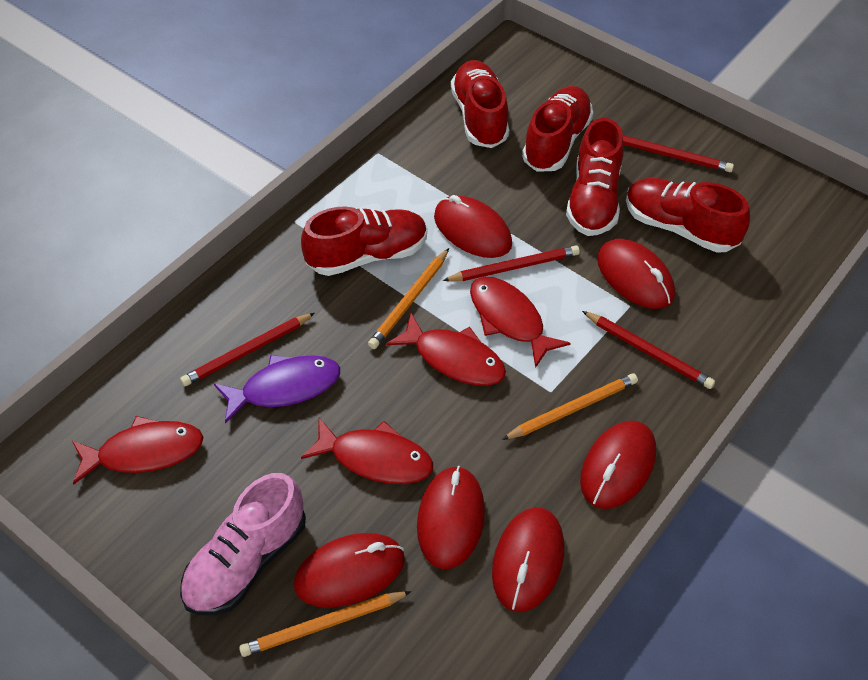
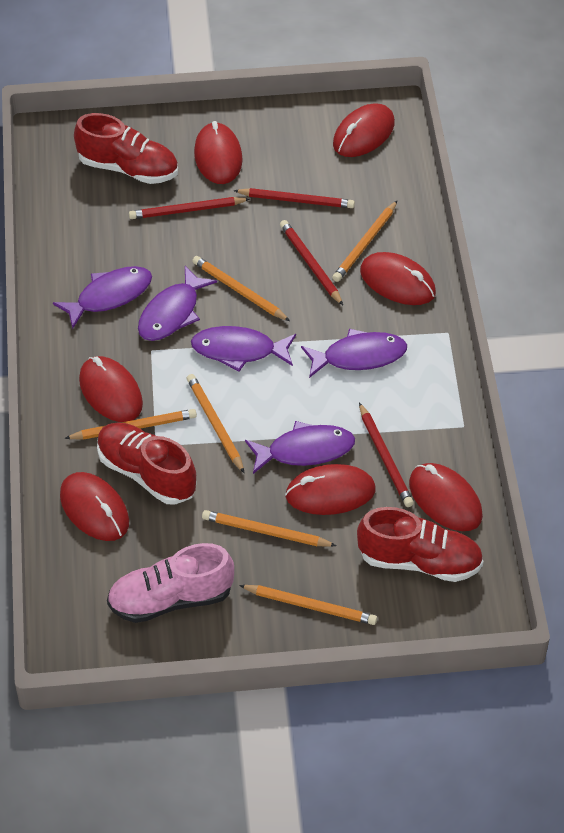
orange pencil: [239,591,412,657] [368,248,449,349] [502,373,638,440] = 3 -> [64,409,197,440] [187,374,244,473] [192,256,290,321] [202,510,337,547] [239,585,377,625] [332,200,398,282] = 6
purple fish: [214,355,340,424] = 1 -> [53,266,152,329] [138,266,217,341] [191,326,296,372] [245,421,355,474] [301,329,407,378] = 5
red fish: [72,416,203,484] [301,418,433,484] [386,313,506,386] [470,277,571,368] = 4 -> none = 0
red mouse: [294,533,405,608] [417,466,485,569] [434,195,512,258] [492,507,564,612] [580,421,656,509] [597,239,675,309] = 6 -> [60,472,129,541] [79,356,143,422] [194,121,243,184] [285,464,376,515] [333,103,395,157] [360,252,436,305] [409,463,483,531] = 7
red shoe: [301,207,427,276] [451,60,509,148] [522,86,593,172] [566,118,624,236] [626,178,750,253] = 5 -> [74,113,178,184] [97,422,197,505] [357,507,484,582] = 3

